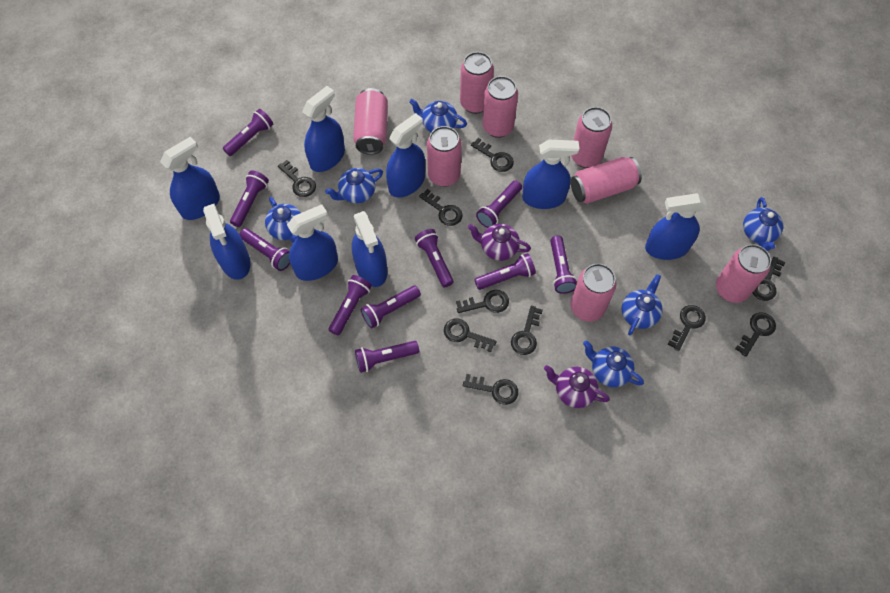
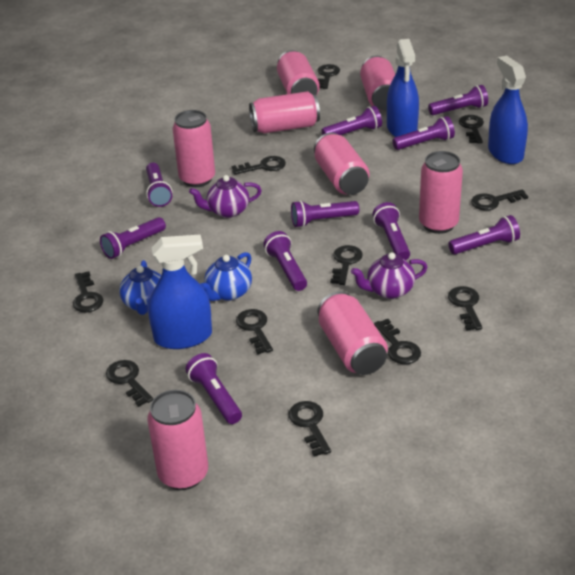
black key: [278,160,316,197] [419,189,463,226] [444,319,497,352] [456,290,509,313] [463,374,518,405] [471,138,514,172] [511,306,543,355] [668,305,706,351] [735,312,776,357] [753,257,785,301] = 10 -> [73,271,104,313] [106,360,153,407] [232,156,286,175] [236,309,273,355] [289,401,331,457] [317,64,340,89] [330,245,363,285] [374,319,421,364] [448,286,482,331] [459,115,484,143] [471,189,528,211] = 11
blue spray bottle: [160,137,220,220] [203,204,251,280] [287,204,338,281] [302,86,345,172] [352,211,387,287] [386,113,425,197] [522,140,579,209] [645,193,707,260] = 8 -> [148,235,212,349] [387,39,419,137] [488,56,528,164] = 3
blue teapot: [265,197,301,243] [325,168,383,203] [409,99,467,132] [583,340,644,387] [621,274,663,335] [743,197,783,251] = 6 -> [119,260,161,315] [200,252,252,301] = 2

